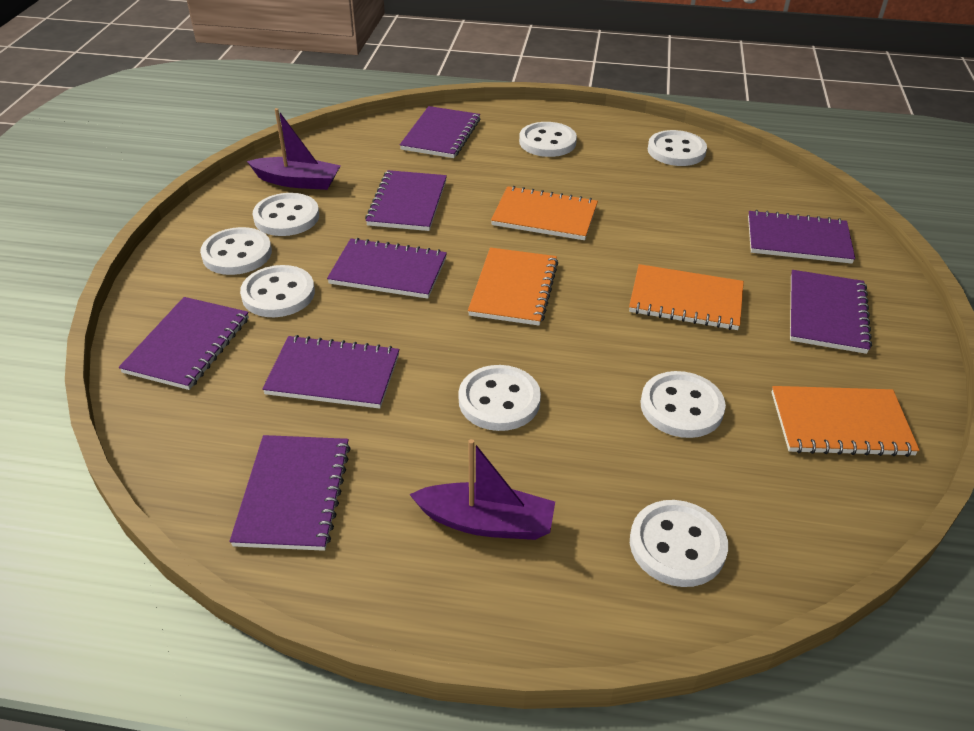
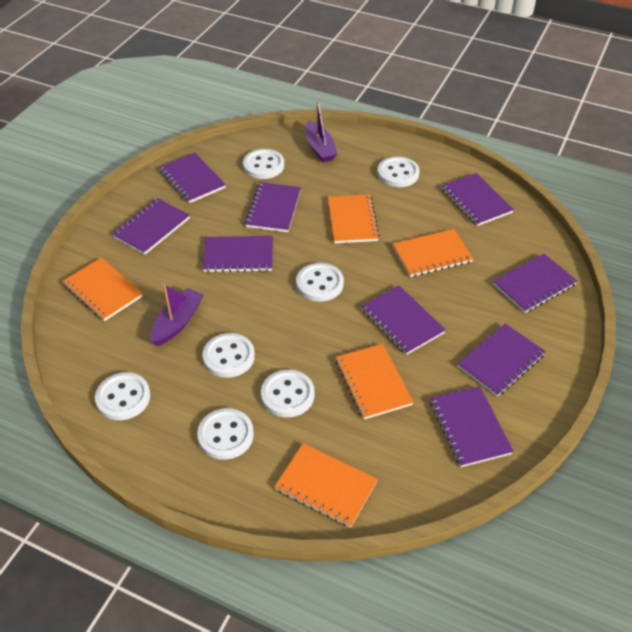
orange notebook: [468,247,558,326] [491,186,598,240] [629,264,744,330] [772,386,920,457] = 4 -> [62,258,143,321] [274,443,378,528] [328,194,380,243] [335,344,414,419] [393,229,474,277] = 5
purple notebook: [119,297,249,390] [230,435,351,551] [262,335,399,409] [327,238,447,299] [365,170,447,231] [400,106,480,158] [748,210,855,264] [790,270,872,354] = 8 -> [112,198,190,255] [159,153,226,203] [203,236,273,273] [245,182,301,232] [362,286,446,355] [430,386,514,467] [442,173,514,226] [457,323,546,397] [493,254,578,313] = 9
white button: [200,227,272,275] [240,265,315,317] [253,193,319,236] [459,365,541,431] [519,122,577,157] [630,500,728,587] [640,371,726,438] [648,130,707,166] = 8 -> [95,372,150,420] [197,408,254,460] [203,333,255,378] [243,149,284,179] [261,370,315,417] [296,263,344,302] [377,156,420,187] = 7

